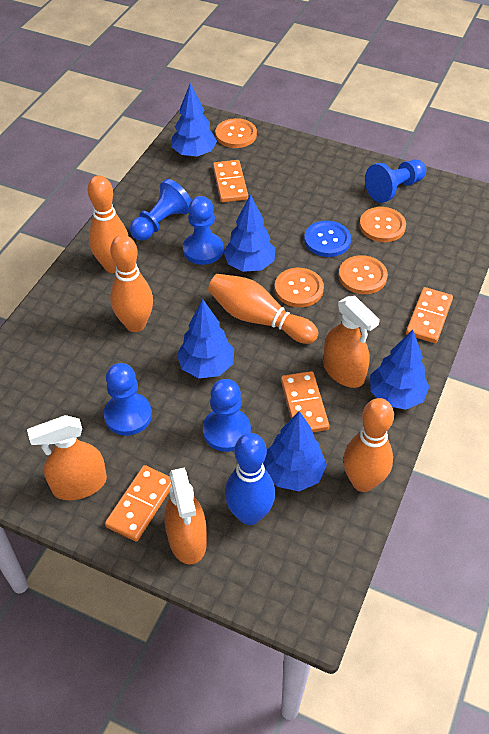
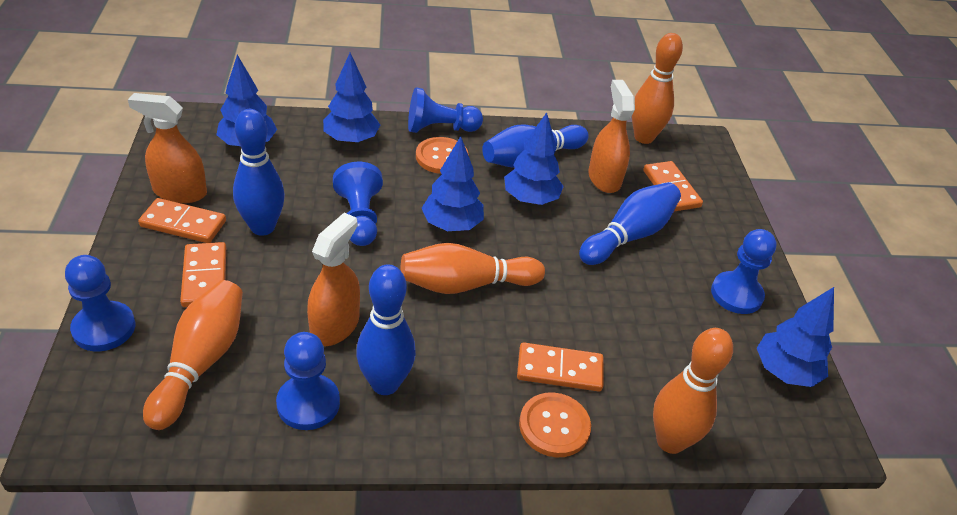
blue bowling pin: [225,433,275,525] = 1 -> [233,109,285,236] [356,265,416,395] [482,124,589,168] [579,182,681,265] = 4
blue button: [304,221,351,257] = 1 -> none = 0
orange button: [215,118,257,148] [275,268,324,307] [339,255,388,294] [359,207,406,242] = 4 -> [416,137,469,174] [519,392,591,457] = 2

